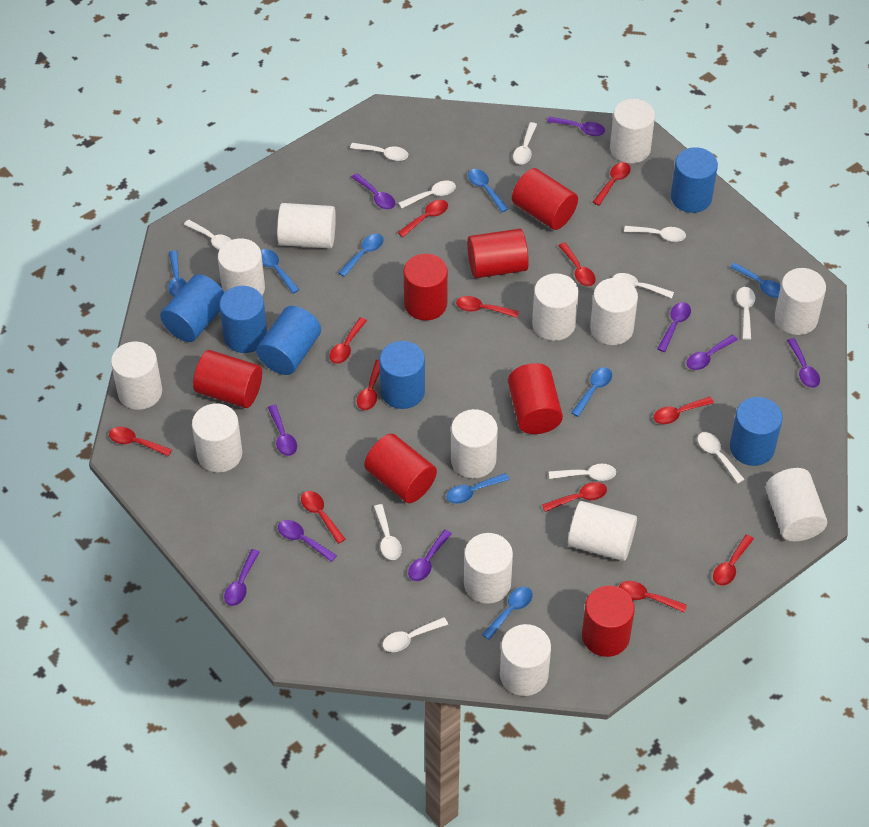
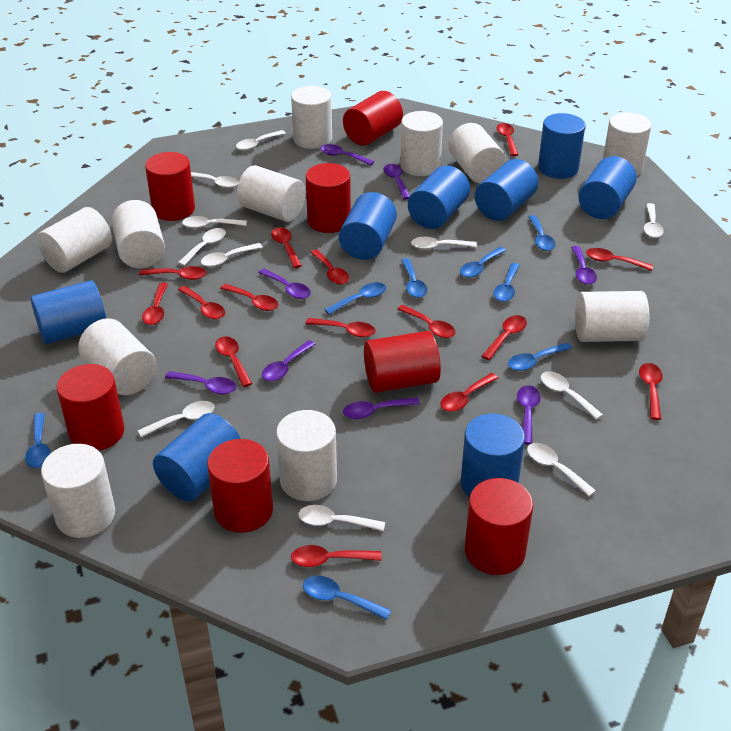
blue cylinder: [160,274,225,342] [219,286,267,353] [257,306,321,375] [379,341,425,409] [671,147,718,213] [730,397,783,466] = 6 -> [31,280,106,344] [153,413,241,501] [339,192,397,260] [408,165,470,229] [461,413,525,498] [475,159,539,221] [538,113,586,179] [578,156,637,219] = 8
purple spoon: [224,549,260,606] [268,405,297,456] [278,520,337,562] [351,173,395,210] [408,529,452,581] [547,116,605,136] [657,302,691,352] [687,335,738,370] [787,338,820,388] = 9 -> [165,371,236,394] [258,269,311,299] [262,340,316,381] [320,144,374,165] [343,397,420,419] [383,164,410,199] [517,385,541,445] [571,246,597,285] = 8
red spoon: [109,427,172,456] [301,491,345,544] [329,317,367,364] [357,360,380,410] [397,200,448,237] [456,296,519,318] [542,482,607,512] [558,242,596,286] [593,162,631,206] [619,581,687,613] [654,397,714,424] [713,534,754,586] = 12 -> [139,266,207,280] [142,283,168,325] [178,286,225,320] [215,336,252,387] [220,284,278,311] [271,227,302,268] [291,545,382,567] [306,318,376,337] [310,249,349,285] [397,305,456,338] [440,373,498,412] [482,315,527,360] [497,123,518,156] [586,248,653,271] [639,363,663,420] = 15
white cylinder: [111,342,162,410] [192,403,242,472] [218,238,265,295] [277,203,336,249] [451,409,498,479] [464,533,513,604] [500,624,551,696] [532,273,579,341] [568,501,637,561] [590,278,638,345] [610,99,655,163] [766,468,827,541] [775,268,826,335] = 13 -> [37,207,112,273] [41,444,115,538] [78,318,157,395] [112,200,165,268] [237,165,305,222] [276,410,337,501] [291,86,332,149] [400,111,443,176] [448,123,506,183] [575,291,649,342] [603,112,651,176] = 11

